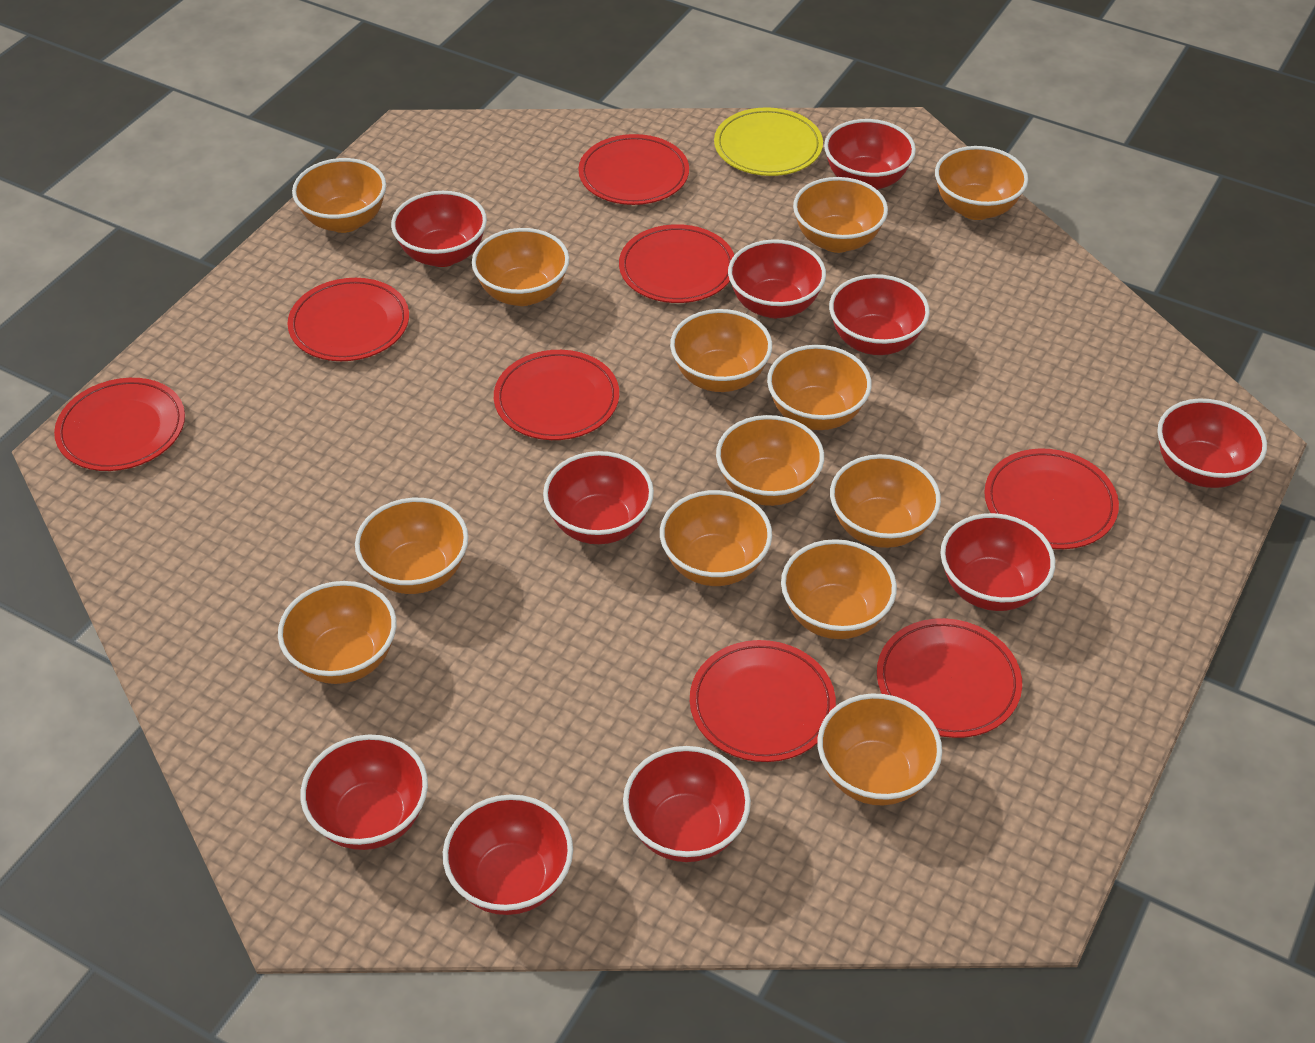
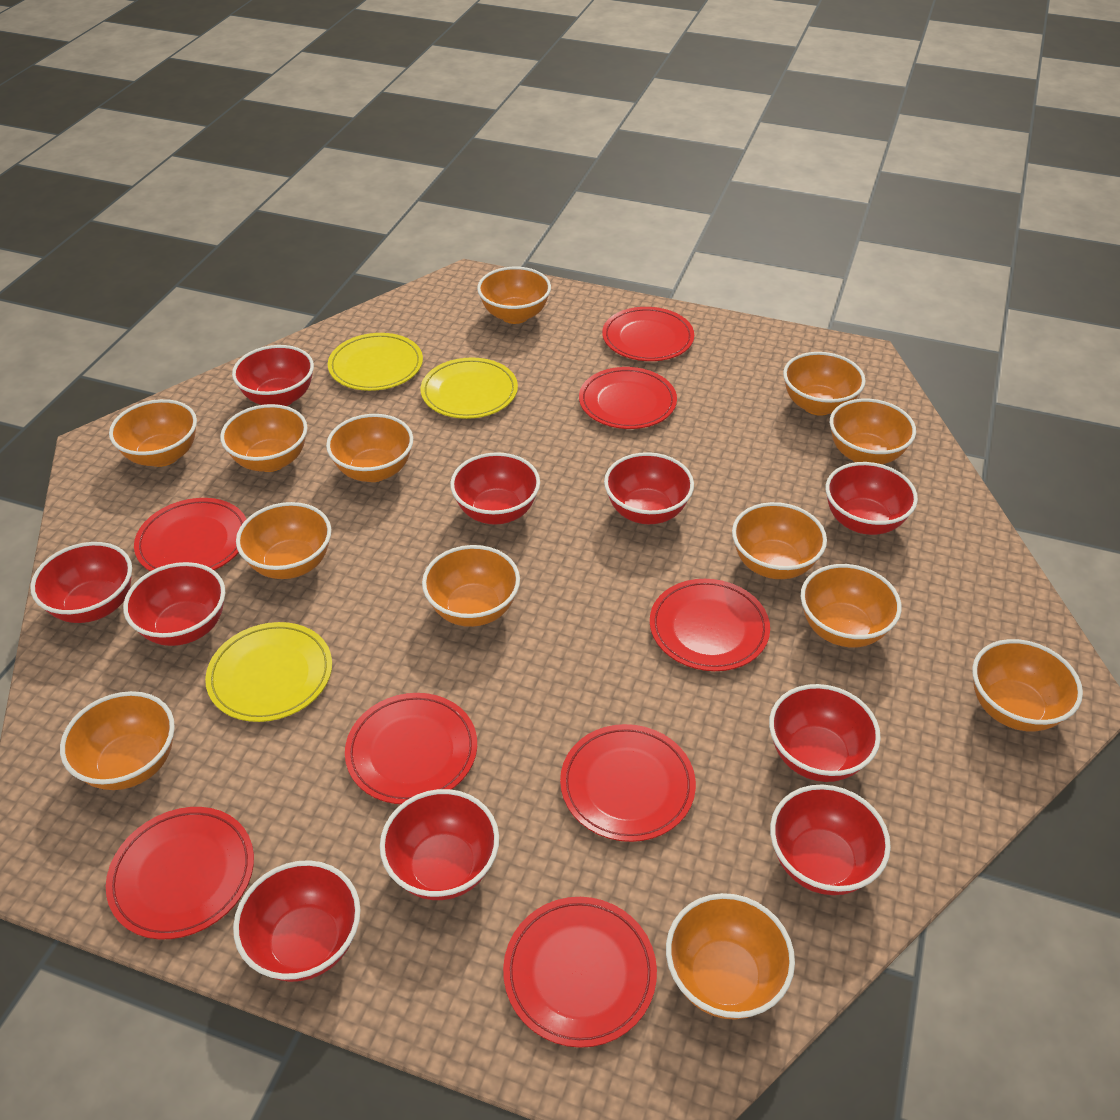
yellow plate: [714,107,823,176] = 1 -> [205,622,332,722] [328,333,423,391] [421,358,518,419] = 3

